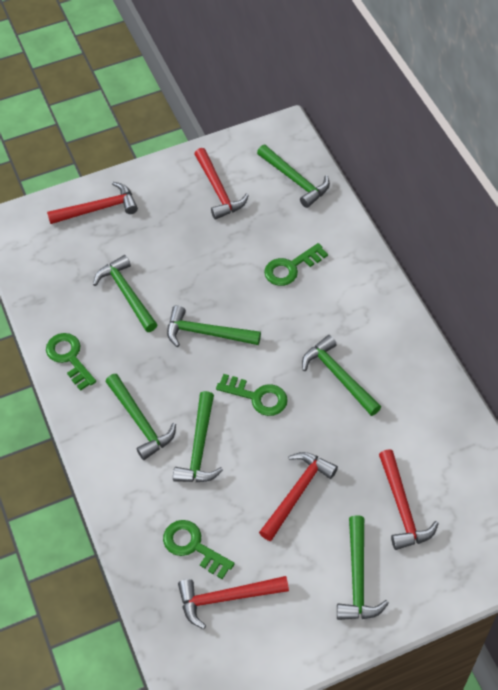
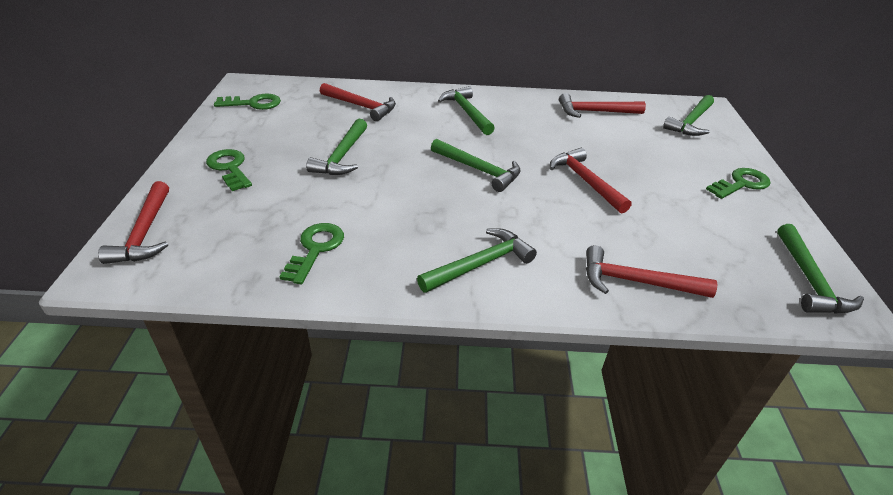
green hammer: [93,255,158,332] [106,374,176,460] [167,305,261,347] [173,391,223,482] [257,145,330,208] [302,335,381,416] [337,515,389,620] = 7 -> [306,119,367,175] [417,228,537,293] [431,139,521,192] [438,86,495,135] [663,95,714,136] [777,224,864,314] = 6

